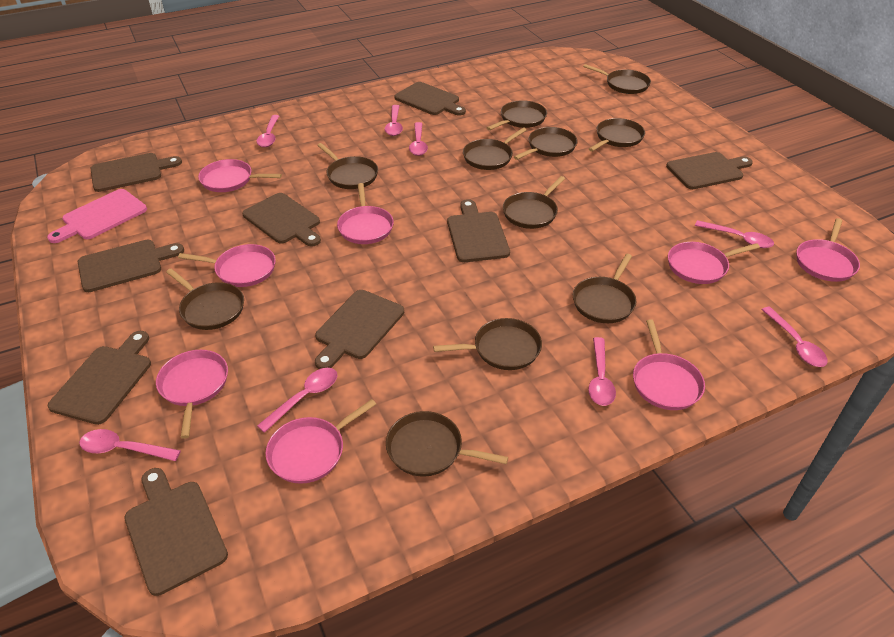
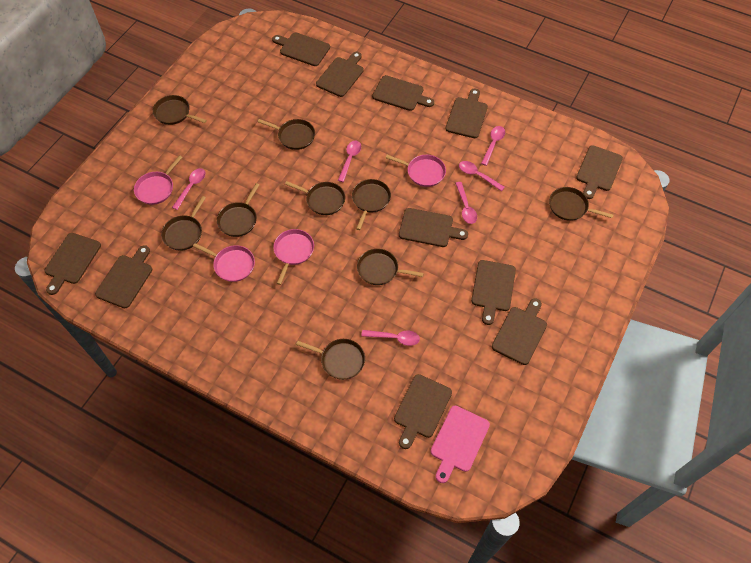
brown cutting board: [48,331,151,425] [78,239,184,292] [90,153,182,192] [125,468,228,596] [242,193,321,247] [315,290,404,369] [394,82,466,115] [447,199,510,262] [666,152,753,189] = 9 -> [44,233,101,295] [95,245,152,308] [272,32,330,66] [316,52,364,97] [372,75,434,111] [394,374,452,449] [399,208,468,247] [446,89,488,138] [471,260,516,325] [492,298,547,365] [576,145,623,199] = 11
brown pan: [166,269,244,330] [317,143,378,189] [386,411,508,477] [433,318,542,370] [463,128,526,170] [487,100,547,130] [503,176,565,229] [514,127,578,160] [573,254,636,323] [583,64,651,94] [589,118,645,152] = 11 -> [153,95,207,125] [161,196,206,251] [217,183,259,237] [258,119,315,150] [285,181,345,215] [296,339,365,380] [352,179,391,230] [357,249,424,285] [549,187,613,221] = 9
pink pan: [156,350,228,439] [178,244,276,287] [198,159,282,192] [266,399,376,484] [337,183,394,244] [633,319,705,410] [668,242,760,284] [796,218,860,282] = 8 -> [134,155,183,205] [193,243,255,282] [273,229,314,285] [386,155,446,187] = 4
pink spoon: [79,429,181,461] [256,115,279,147] [257,368,338,433] [385,105,403,136] [409,122,428,156] [588,337,616,406] [695,220,774,248] [761,307,828,367] = 8 -> [172,168,206,210] [338,141,361,182] [361,330,420,346] [455,182,477,224] [459,161,505,191] [481,126,505,166] = 6

